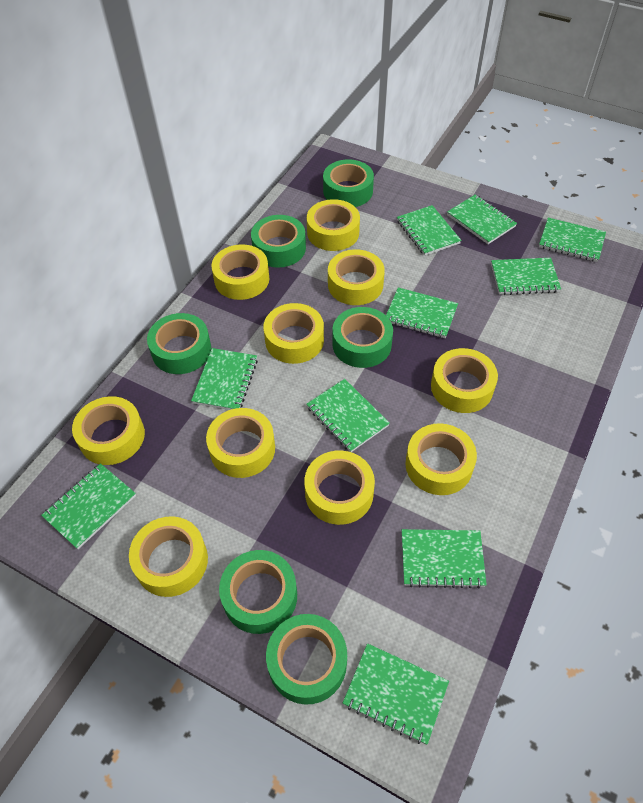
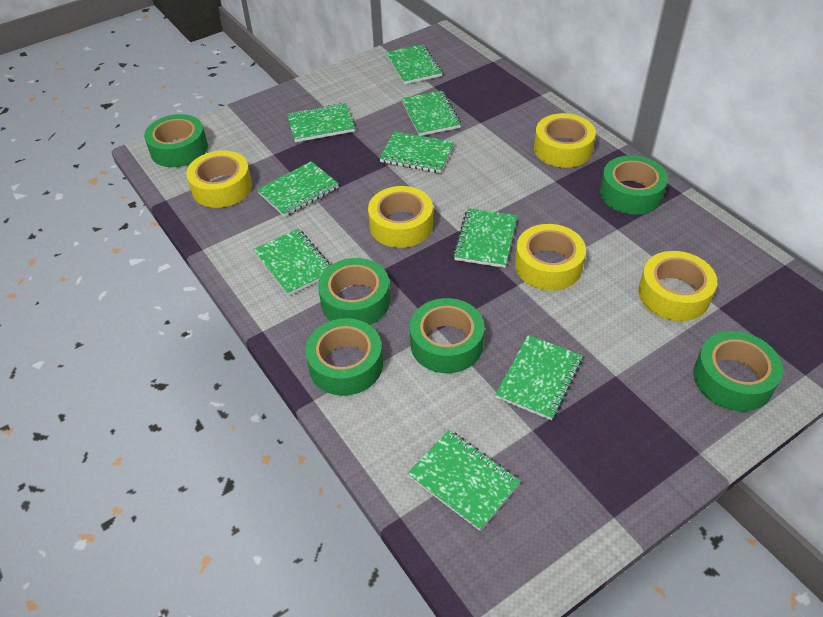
green notebook: [41,463,136,549] [191,348,258,410] [306,379,390,452] [343,643,449,745] [386,288,458,338] [397,205,461,256] [402,529,487,588] [447,195,517,244] [491,258,561,295] [539,218,606,262] = 10 -> [253,229,331,296] [257,161,339,217] [287,103,355,142] [379,131,454,173] [386,44,443,84] [402,91,461,136] [407,430,521,531] [453,208,517,268] [495,335,583,420] = 9
yellow tape: [72,396,145,465] [129,516,208,597] [206,408,275,478] [212,244,269,300] [263,303,324,364] [304,450,375,525] [307,199,360,251] [328,249,385,305] [405,423,477,495] [431,348,498,413] = 10 -> [186,150,252,208] [368,186,433,248] [515,224,586,290] [534,113,596,168] [638,251,717,321] = 5

